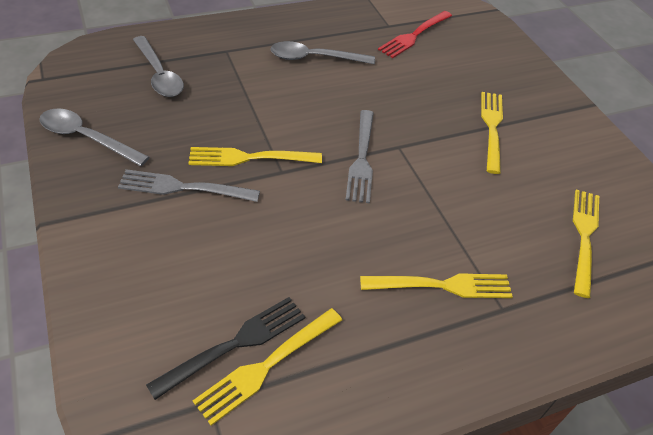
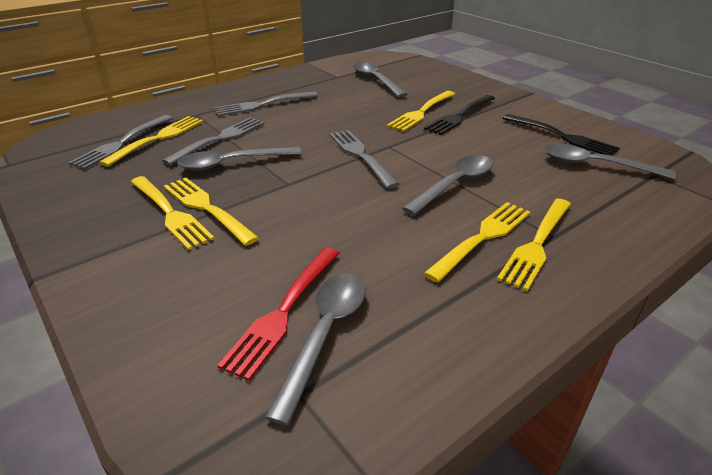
black fork: [146,297,305,400] = 1 -> [424,95,495,135] [503,114,620,156] = 2
grey fork: [118,169,260,202] [346,110,374,204] = 2 -> [68,115,173,169] [162,117,265,166] [214,92,318,116] [329,130,400,189] = 4
grey spoon: [39,108,149,166] [133,36,184,97] [270,41,375,64] = 3 -> [177,147,302,171] [265,274,366,426] [353,62,408,97] [402,155,493,215] [544,144,676,179] = 5
yellow fork: [188,147,322,166] [193,308,342,426] [360,273,513,298] [481,92,503,174] [573,189,599,298] = 5 -> [99,116,203,167] [131,176,214,250] [164,177,259,246] [387,91,455,132] [424,202,531,283] [497,199,571,291] = 6

